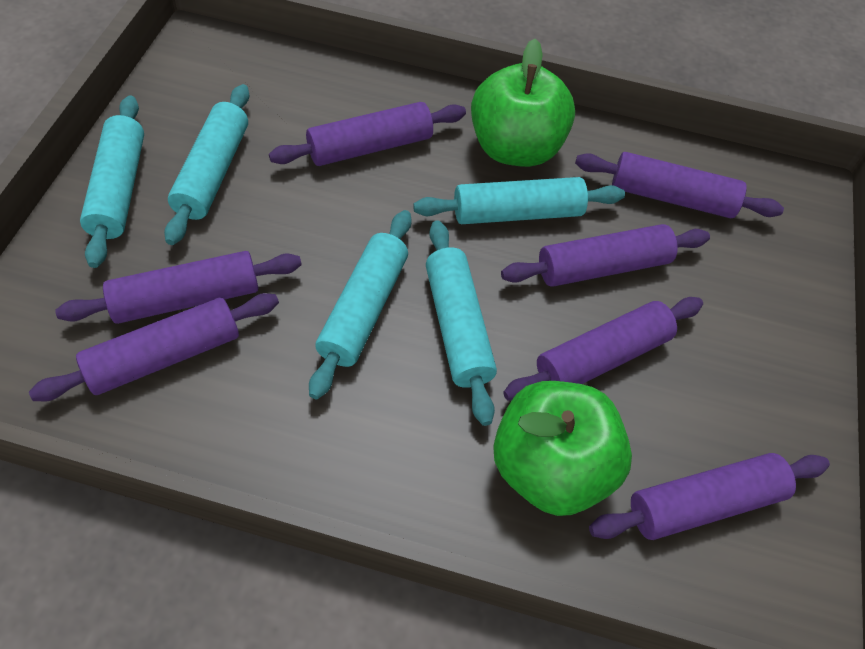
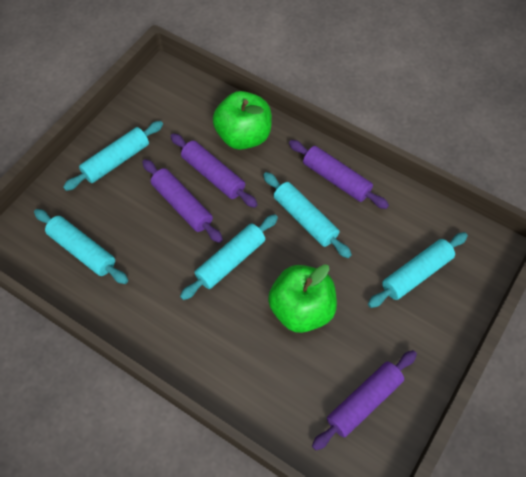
purple rolling pin: [29,293,279,401] [55,251,302,324] [269,102,466,166] [501,224,710,287] [503,297,703,401] [575,152,784,218] [589,453,830,540] = 7 -> [142,159,223,243] [170,133,258,208] [289,140,389,209] [312,350,417,450] = 4

